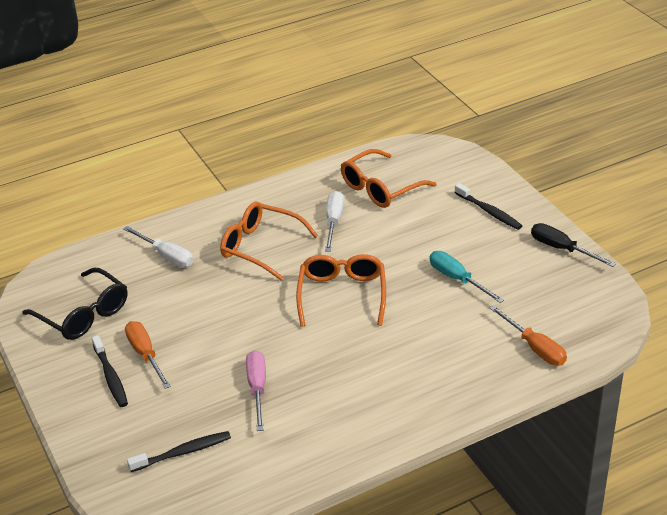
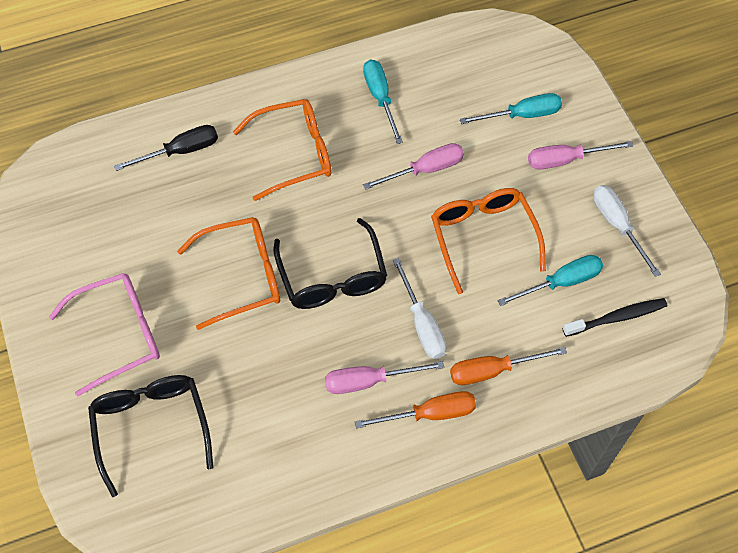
black glasses: [22,268,128,340] = 1 -> [88,375,213,497] [274,218,387,309] = 2
black toothbrush: [92,335,128,407] [127,431,231,472] [455,183,522,230] = 3 -> [563,298,667,337] = 1
pink glasses: none = 0 -> [49,273,160,396] = 1
pink screwdriver: [246,350,266,431] = 1 -> [325,361,444,394] [363,143,464,190] [528,141,633,169] = 3
turquoise screwdriver: [430,251,504,303] = 1 -> [363,60,403,144] [460,93,562,124] [497,255,603,306] = 3

